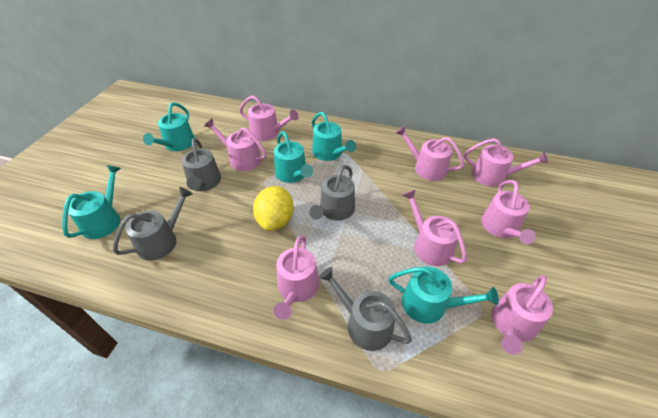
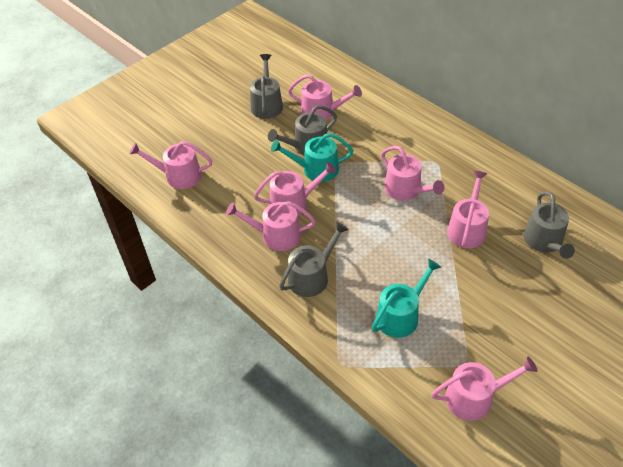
pink watering can: [204,118,266,171] [239,95,299,141] [274,235,319,320] [395,126,465,181] [403,190,467,266] [464,138,548,187] [481,180,536,244] [492,275,553,355] = 8 -> [129,141,212,189] [226,201,316,251] [254,162,336,216] [288,74,362,120] [381,146,444,201] [432,357,538,421] [447,171,489,248] = 7
turquoise watering can: [62,165,121,239] [143,102,195,151] [274,131,313,183] [312,112,356,161] [388,267,499,324] = 5 -> [271,133,353,182] [372,259,441,338] = 2
yellow lemon: [253,186,294,231] = 1 -> none = 0

